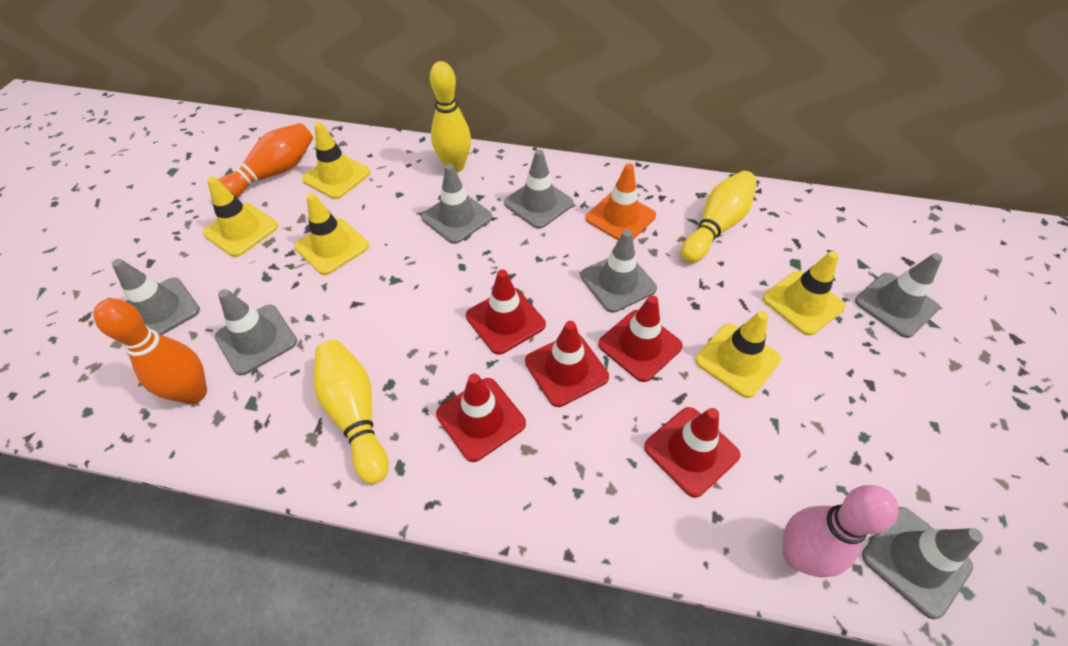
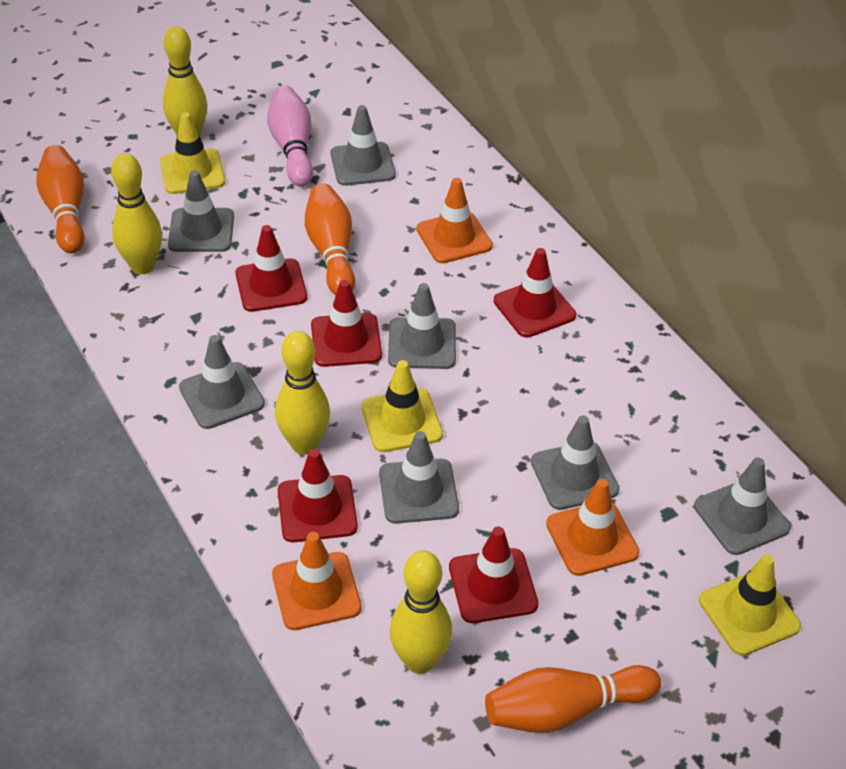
orange bowling pin: [93,298,207,404] [218,123,313,198] = 2 -> [36,145,84,253] [305,184,355,295] [485,665,661,733] = 3
orange traffic cone: [586,163,656,240] = 1 -> [272,532,362,630] [416,178,493,263] [546,479,640,576] = 3
yellow bowling pin: [313,340,389,484] [430,61,471,173] [681,171,757,263] = 3 -> [111,153,162,274] [163,26,207,136] [275,331,330,455] [390,550,452,674] = 4
yellow traffic cone: [203,176,279,257] [294,193,369,275] [302,122,371,199] [695,311,781,398] [763,251,846,336] = 5 -> [160,112,225,194] [362,360,443,452] [699,555,801,656] = 3

